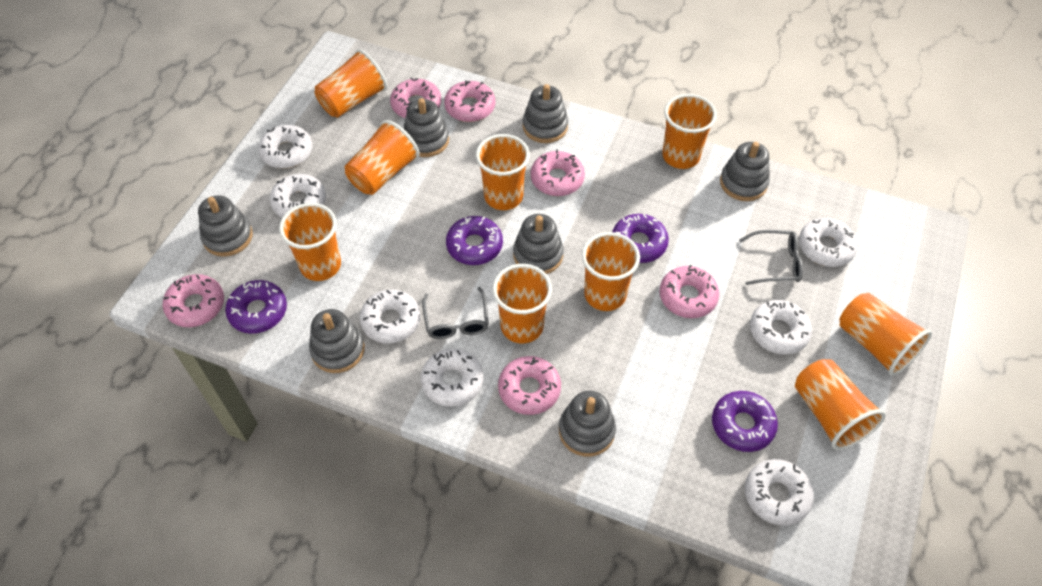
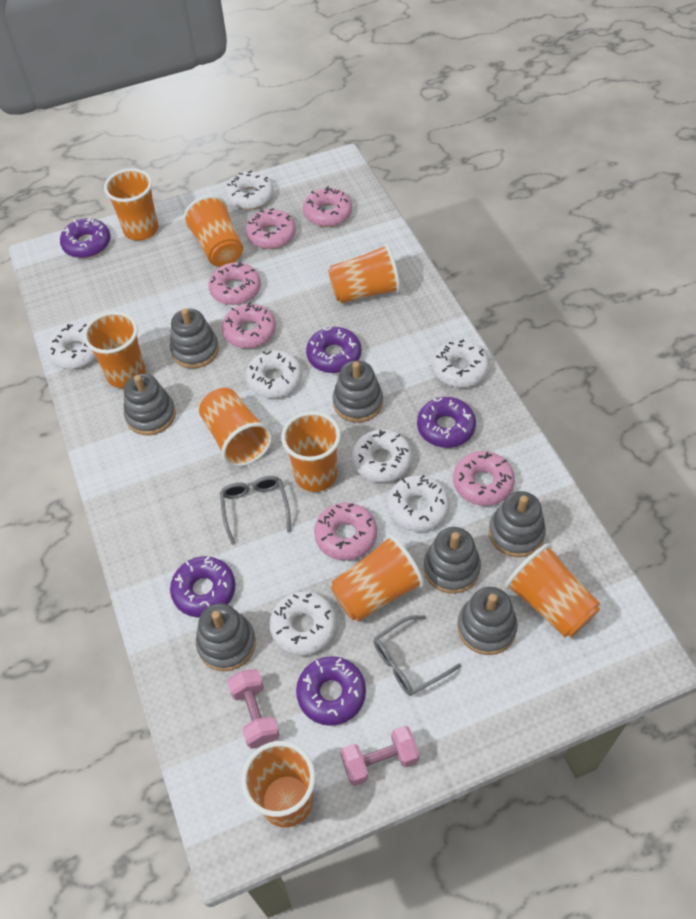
pink dumbbell: none = 0 -> [227,669,280,749] [340,725,419,786] = 2
purple donut: [225,280,287,334] [446,216,503,265] [612,214,669,263] [712,391,778,452] = 4 -> [60,217,111,258] [170,556,235,617] [296,656,366,726] [306,327,362,373] [417,397,476,448] = 5

